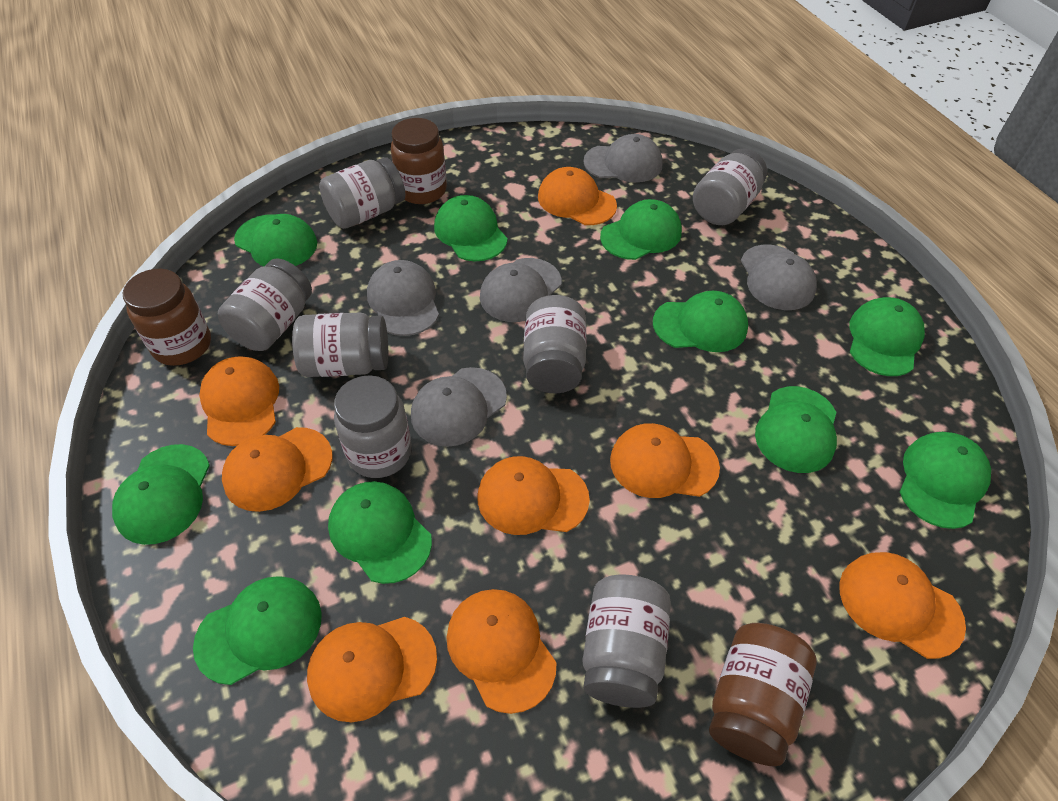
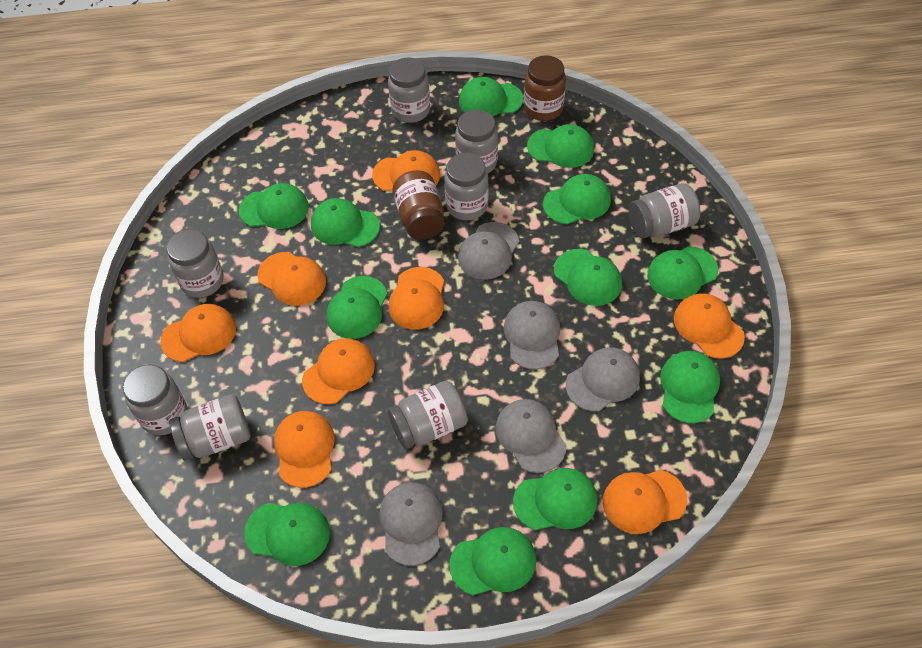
brown jar: [123,269,211,366] [391,118,447,204] [709,623,817,766] = 3 -> [393,170,445,240] [524,55,566,121] = 2
green cap: [112,444,210,545] [193,576,322,685] [234,214,317,266] [328,481,432,584] [434,195,507,261] [600,199,682,260] [653,291,748,352] [755,386,837,473] [850,297,925,376] [900,432,991,529] = 10 -> [239,183,309,229] [244,503,330,566] [311,198,380,247] [327,276,387,339] [449,527,536,595] [459,77,523,116] [513,468,598,530] [527,124,594,168] [543,174,611,224] [554,249,622,306] [647,246,718,300] [660,351,720,423] = 12
grey jar: [218,258,312,351] [292,313,388,377] [319,157,405,229] [334,375,412,478] [523,295,586,393] [582,575,671,708] [693,148,767,225] = 7 -> [123,365,187,436] [167,229,223,298] [169,394,251,461] [388,58,430,123] [388,381,468,449] [444,153,489,220] [455,109,498,173] [628,183,700,239] = 8

